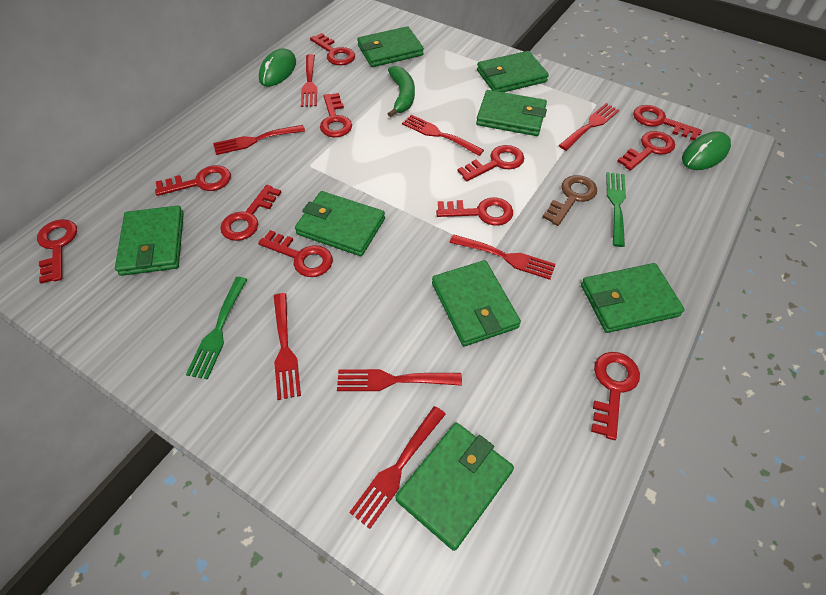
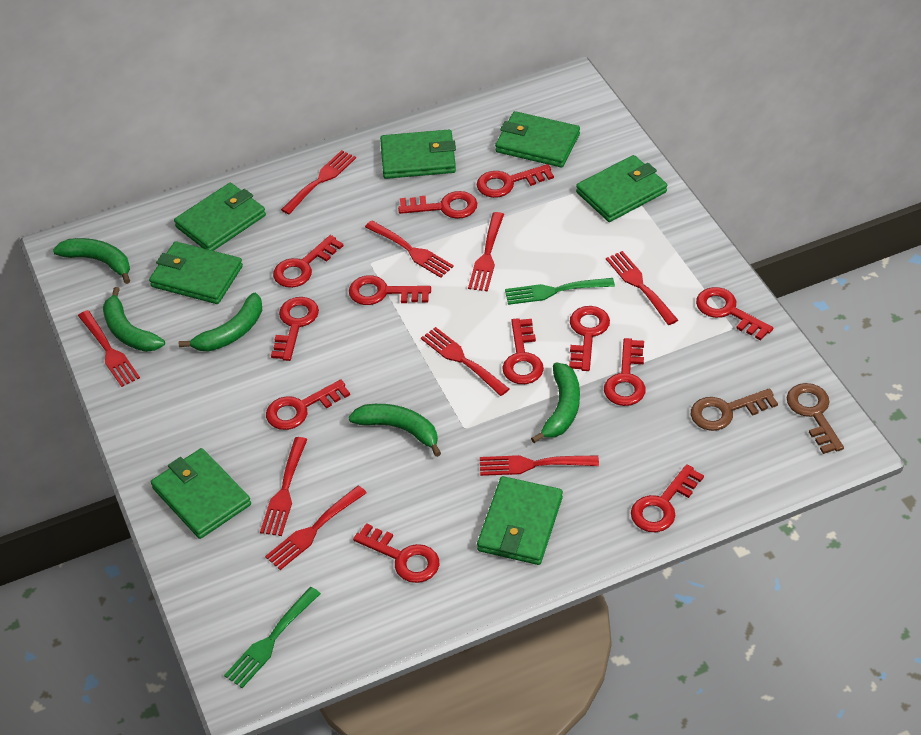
brown key: [542,175,597,226] = 1 -> [691,388,778,431] [787,383,844,454] = 2
green banana: [388,66,415,117] = 1 -> [53,238,130,284] [103,287,165,352] [179,293,262,352] [348,404,441,457] [531,362,580,443] = 5
green mouse: [259,48,296,87] [682,131,731,170] = 2 -> none = 0
green wallet: [115,206,184,276] [295,191,385,256] [357,26,424,67] [395,423,514,551] [432,260,521,346] [476,90,547,136] [477,51,549,92] [581,263,685,333] = 8 -> [149,241,243,304] [151,448,251,539] [174,183,266,251] [380,130,456,179] [477,476,563,565] [495,111,580,167] [576,155,667,222] = 7
red fork: [213,125,305,155] [274,293,301,400] [301,54,317,107] [337,369,462,391] [349,406,446,529] [402,115,484,156] [449,234,556,280] [559,103,620,151] = 8 -> [78,310,140,387] [260,437,307,536] [265,485,367,570] [281,150,356,214] [365,221,454,278] [421,327,509,396] [468,212,504,291] [480,455,599,476] [606,251,678,325] = 9
red key: [37,219,77,284] [155,165,231,196] [220,185,282,241] [258,230,333,277] [310,33,355,65] [320,93,352,137] [436,197,513,226] [458,145,524,182] [591,352,640,440] [617,131,675,171] [633,105,702,140] = 11 -> [266,379,350,430] [271,297,319,361] [273,235,344,288] [349,275,431,305] [353,523,439,583] [398,191,477,219] [477,164,554,198] [502,318,544,384] [569,306,610,371] [604,338,646,406] [631,464,704,532] [696,287,773,341] = 12

